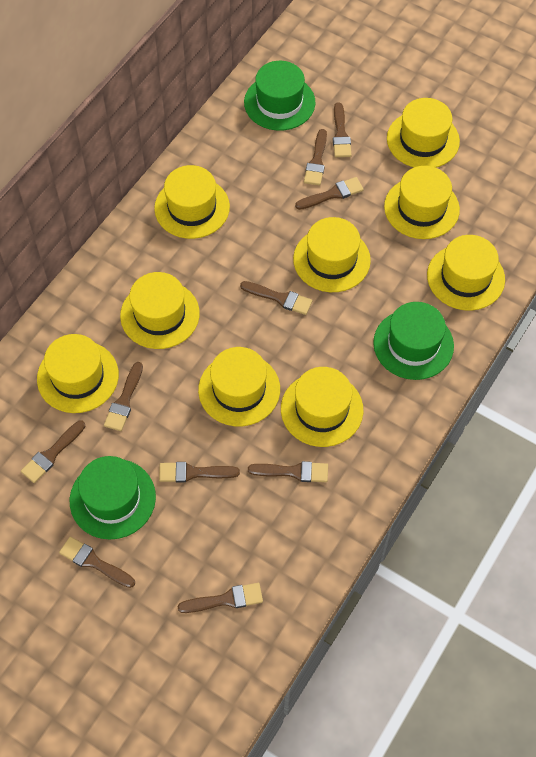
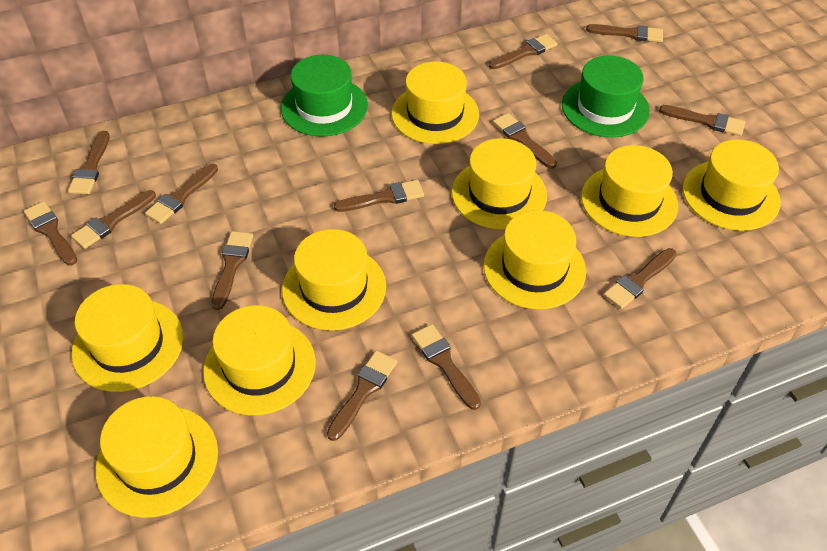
brown brush: [21,420,85,483] [59,536,135,588] [104,362,143,431] [159,462,240,482] [178,583,263,613] [240,281,312,315] [248,461,328,482] [295,177,364,210] [304,129,327,186] [333,102,352,157] = 10 -> [24,201,77,266] [68,131,110,194] [71,190,156,249] [145,164,218,224] [211,231,253,310] [327,350,397,441] [334,180,424,212] [412,324,481,410] [489,34,557,69] [493,113,557,169] [586,24,663,42] [603,248,677,309] [659,105,745,136] = 13
green hat: [70,456,156,540] [244,61,315,131] [373,302,454,380] = 3 -> [281,55,368,137] [562,55,650,137] = 2

